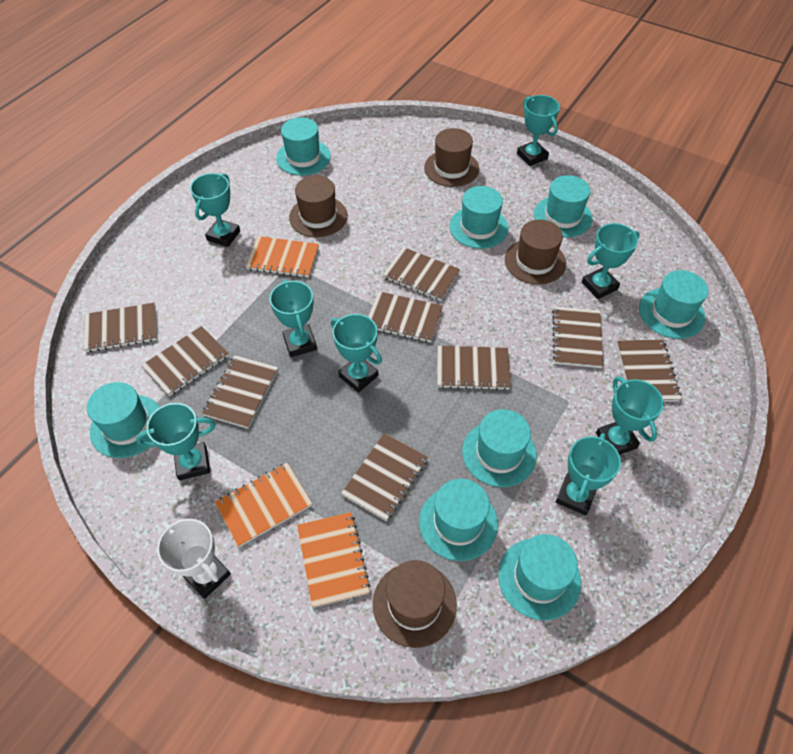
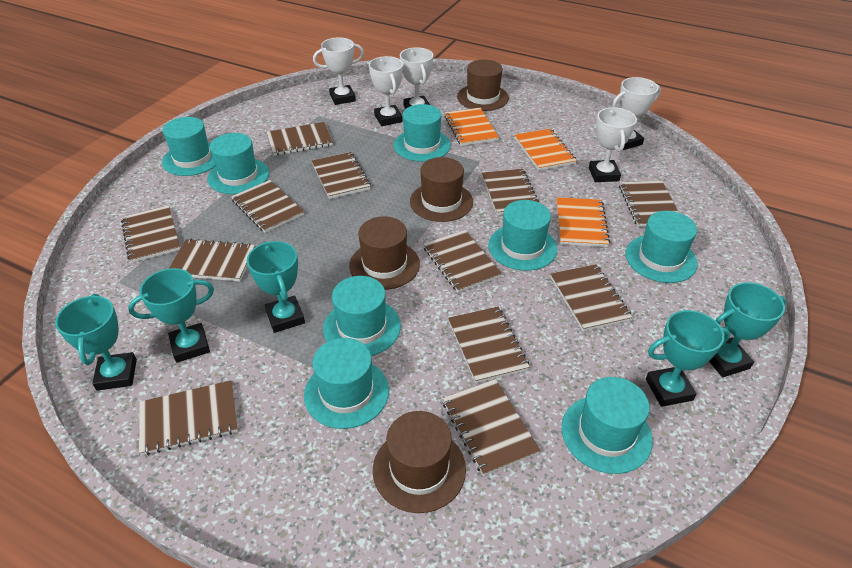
brown notebook: [84,303,157,352] [142,326,229,396] [202,355,278,429] [341,433,428,521] [368,291,443,342] [383,247,461,301] [437,346,511,390] [552,306,603,368] [617,339,682,402] = 9 -> [121,205,180,263] [139,380,238,456] [168,238,255,281] [231,180,304,233] [267,122,333,156] [312,152,371,199] [423,230,502,293] [442,379,541,476] [448,307,530,383] [482,169,539,215] [551,264,633,331] [619,181,679,227] = 12
turquoise trophy: [136,403,216,480] [190,173,240,247] [270,280,317,357] [331,314,382,393] [517,95,560,166] [556,433,621,516] [582,223,640,299] [596,376,664,455] = 8 -> [55,294,137,391] [128,268,214,363] [247,241,305,333] [646,310,731,407] [709,282,786,377] = 5
white trophy: [157,519,231,599] = 1 -> [313,37,364,105] [369,56,403,126] [400,47,433,109] [589,107,637,182] [612,77,661,150] = 5

